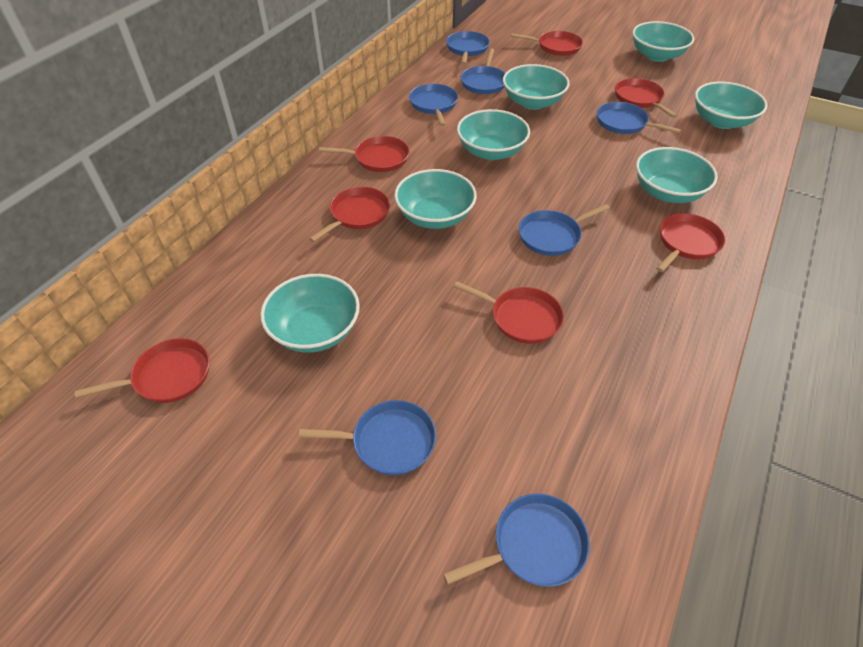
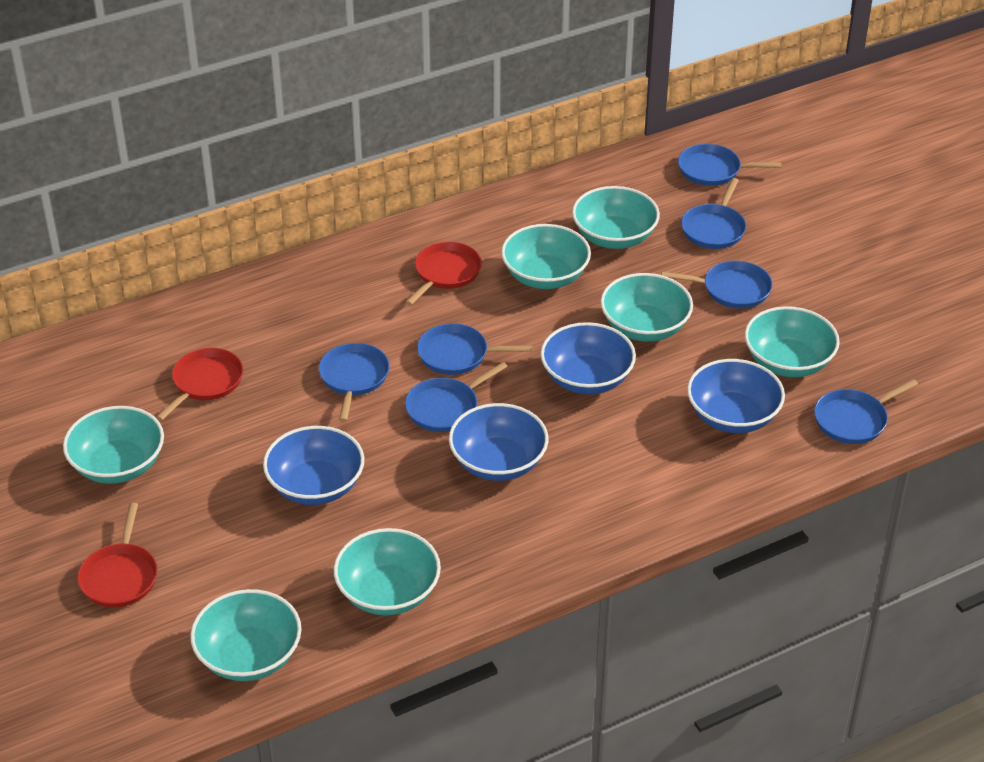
blue bowl: none = 0 -> [263,426,364,505] [449,403,548,481] [540,322,636,395] [687,359,785,433] = 4
red pan: [75,338,210,403] [309,187,390,242] [319,136,410,172] [454,282,564,344] [511,31,583,56] [615,78,677,118] [656,213,725,272] = 7 -> [77,503,158,608] [156,348,243,421] [406,242,482,305] = 3

